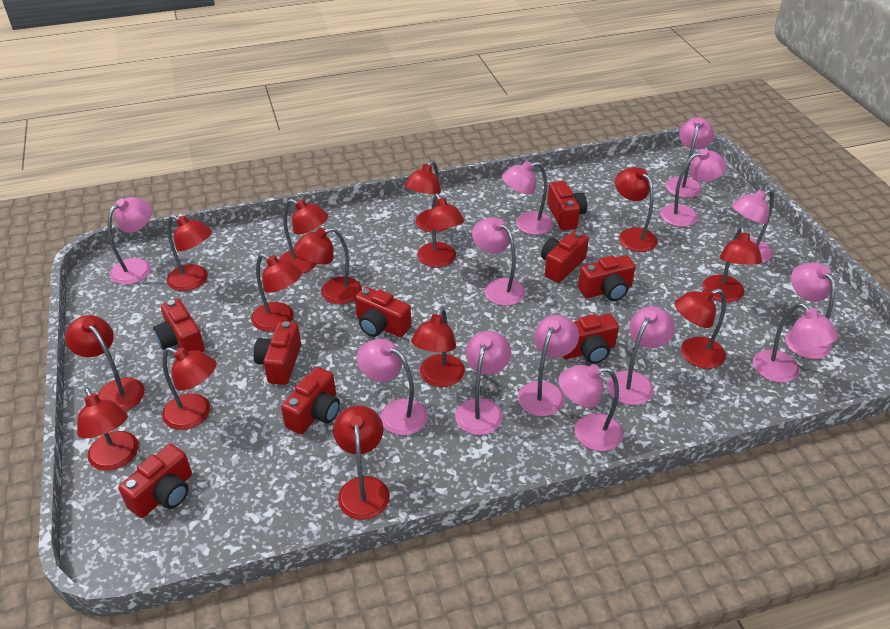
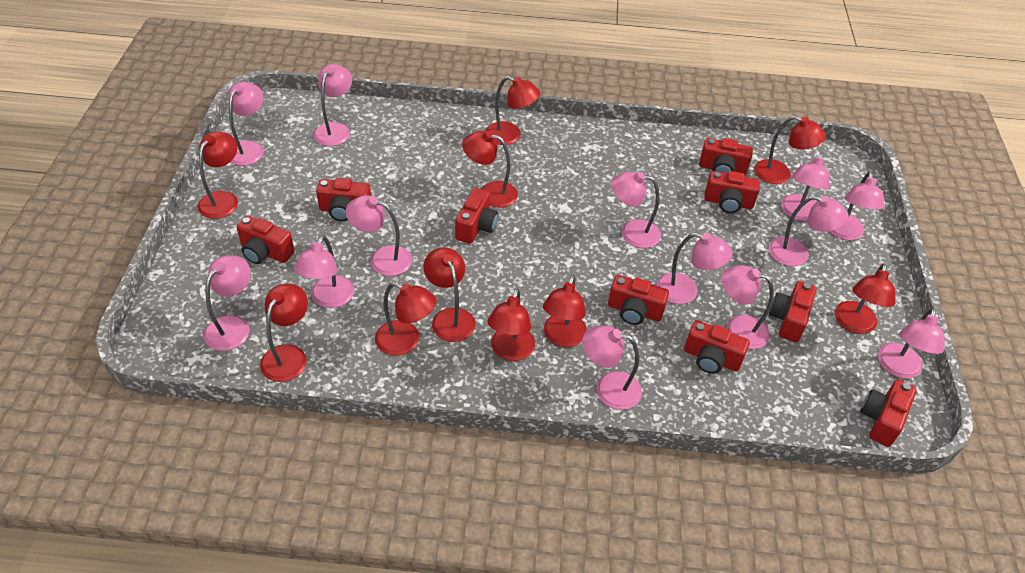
red lamp: [65,315,145,411] [77,387,139,471] [162,347,217,430] [167,215,212,291] [251,254,302,332] [279,199,329,274] [294,227,362,304] [333,405,390,520] [405,160,448,232] [411,307,465,387] [417,194,464,267] [615,167,658,252] [674,288,726,369] [703,227,762,302] = 14 -> [198,131,238,219] [260,283,308,382] [375,282,437,356] [423,247,475,342] [462,131,518,208] [485,76,541,145] [487,289,535,361] [543,275,587,347] [754,116,826,184] [835,263,895,334] = 10

